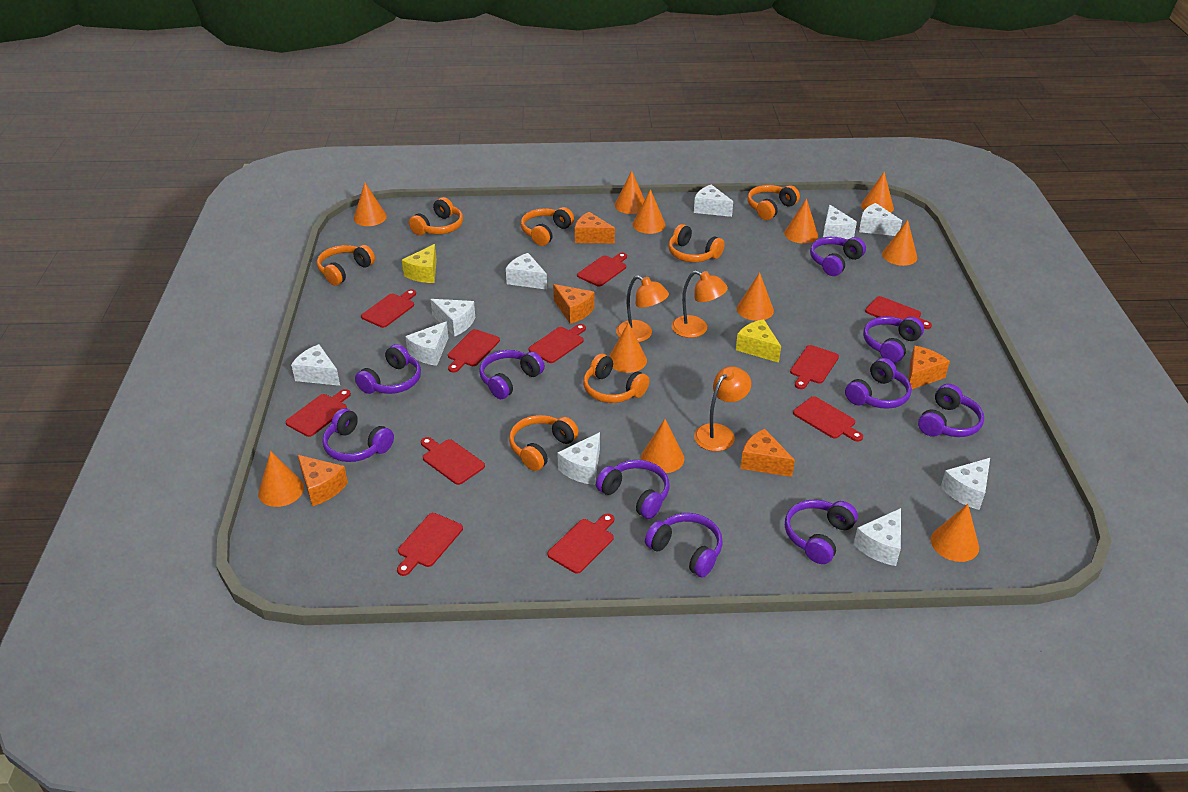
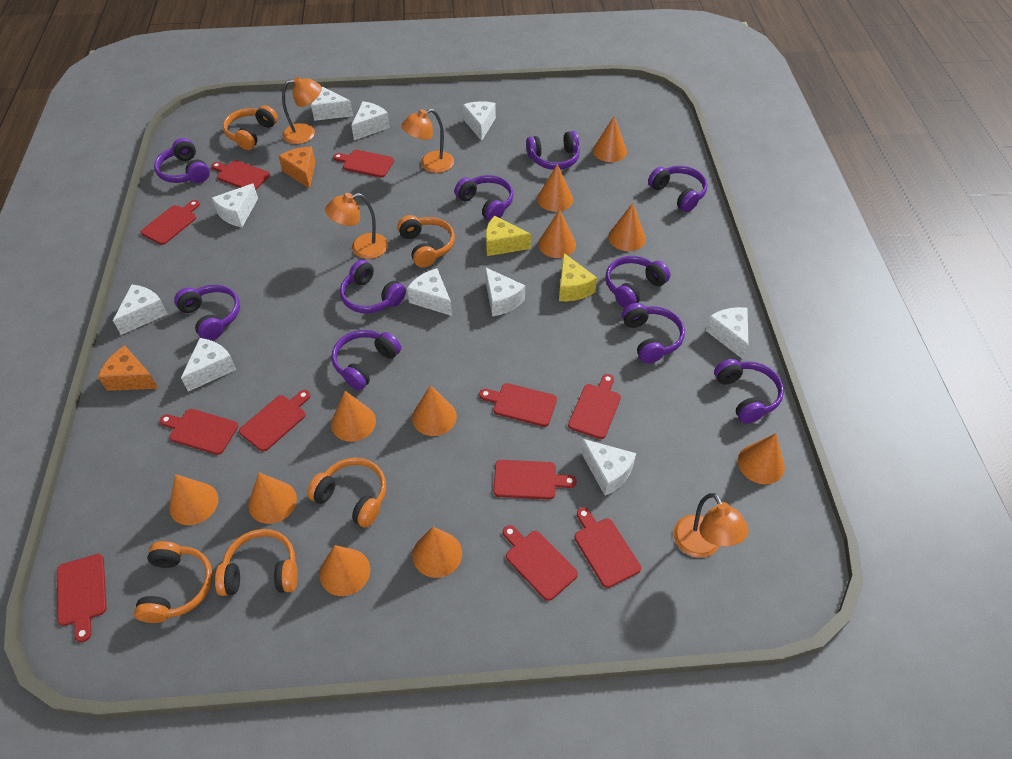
orange cheese: [298,455,348,506] [553,284,595,324] [575,212,615,243] [740,429,795,477] [909,346,950,389] = 5 -> [98,346,159,391] [279,147,315,189] = 2
orange headphones: [317,245,375,286] [409,197,463,235] [509,415,579,471] [521,207,574,246] [583,354,649,403] [668,224,725,262] [747,185,800,220] = 7 -> [134,541,213,623] [215,529,298,596] [223,105,278,150] [307,458,386,528] [397,215,455,268] = 5
orange lamp: [616,275,669,342] [672,271,728,338] [694,366,751,451] = 3 -> [282,77,322,144] [325,193,388,259] [401,109,454,173] [674,493,749,557] = 4

